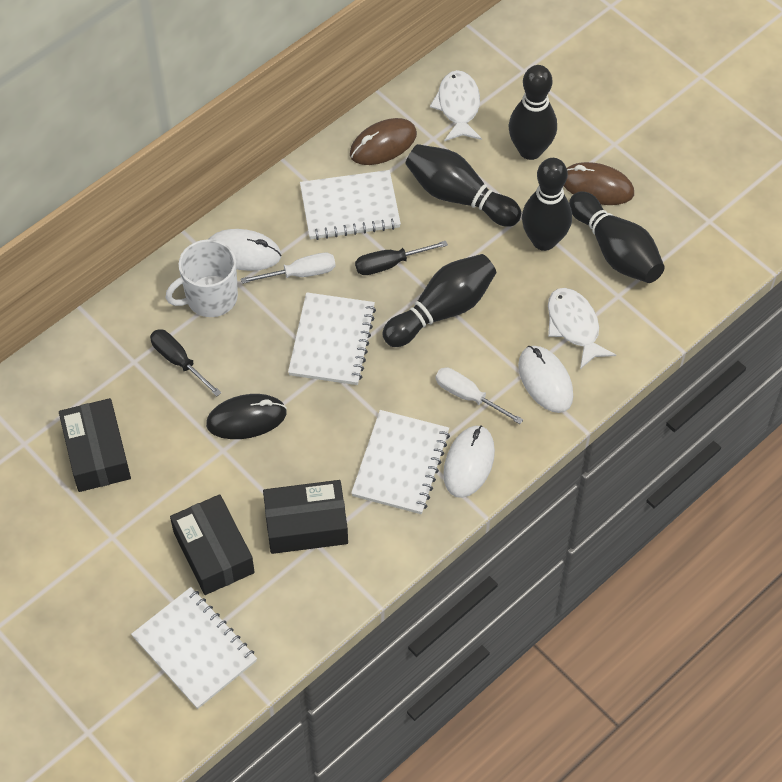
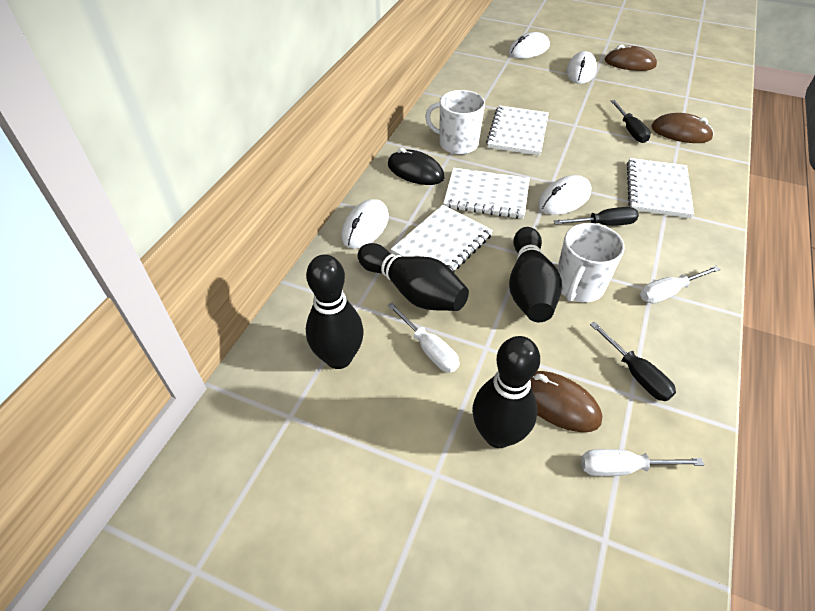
black bowling pin: [382,254,496,347] [405,144,521,227] [509,65,557,160] [522,158,572,251] [569,191,664,283] = 5 -> [306,254,364,369] [358,243,469,311] [472,336,540,448] [509,227,562,322] = 4
black box: [59,398,131,492] [170,494,255,595] [263,480,348,554] = 3 -> none = 0
black screwdriver: [150,329,221,396] [355,241,448,275] = 2 -> [554,207,639,226] [590,321,676,401] [611,100,651,143] = 3
brown mouse: [350,118,417,165] [564,162,634,205] = 2 -> [530,371,602,432] [605,44,657,71] [651,113,714,143] = 3
white fish: [430,70,482,141] [548,288,616,369] = 2 -> none = 0
white mouse: [209,229,281,271] [443,425,495,498] [518,346,573,413] = 3 -> [341,199,389,249] [509,32,550,58] [538,175,592,215] [566,51,597,84] = 4
white mug: [165,239,238,317] = 1 -> [425,90,485,155] [557,223,624,302] = 2
white screwdriver: [241,253,336,284] [436,367,523,424] = 2 -> [387,303,460,372] [581,449,704,476] [640,266,721,304] = 3

